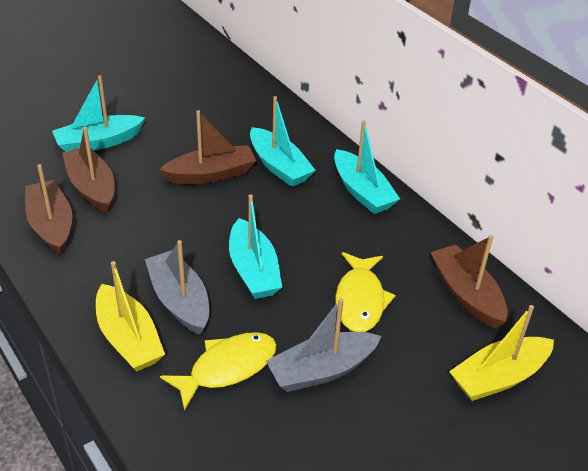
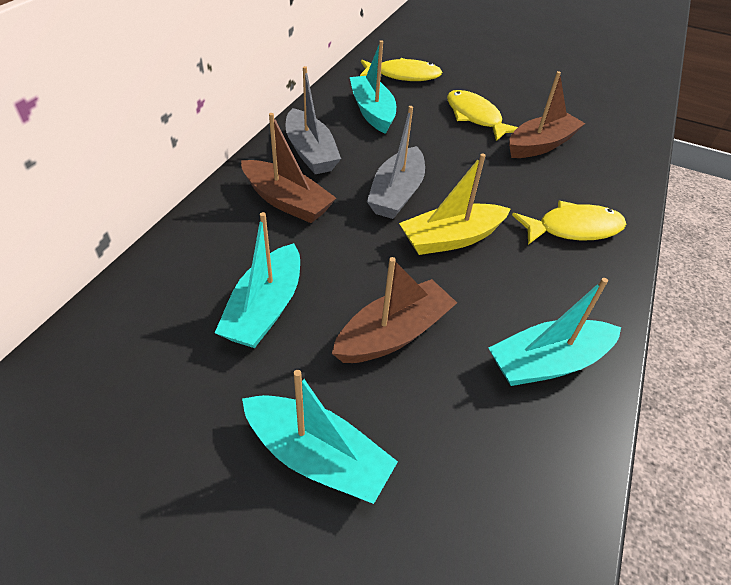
brown boat: [25,164,72,255] [62,127,115,213] [159,110,257,184] [430,235,508,328] = 4 -> [241,113,336,223] [332,257,457,363] [509,71,585,158] = 3
yellow boat: [96,261,165,371] [449,305,554,401] = 2 -> [399,153,511,255] = 1
yellow fish: [160,332,277,411] [335,252,395,332] = 2 -> [360,58,442,81] [447,90,518,141] [512,201,626,245] = 3

